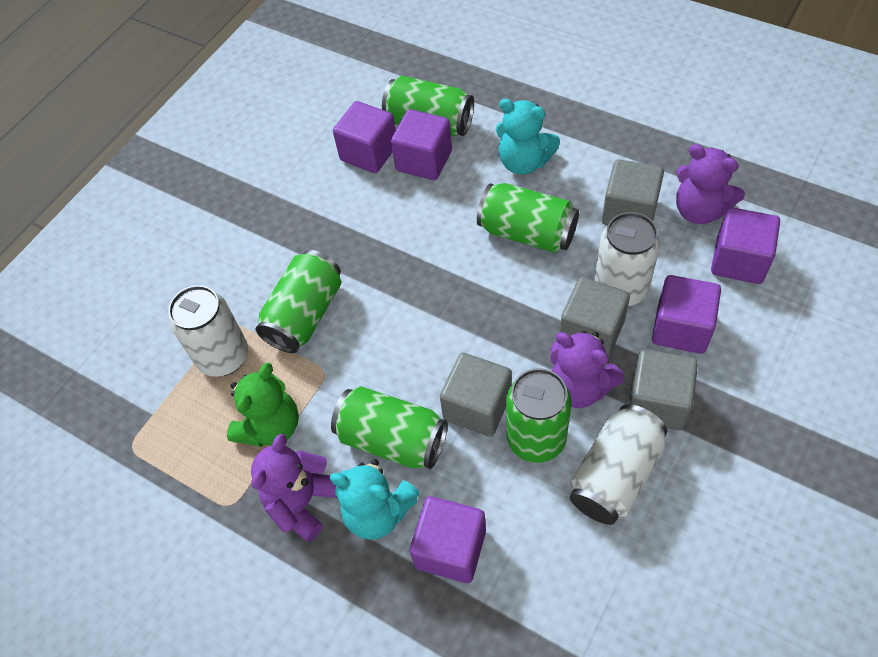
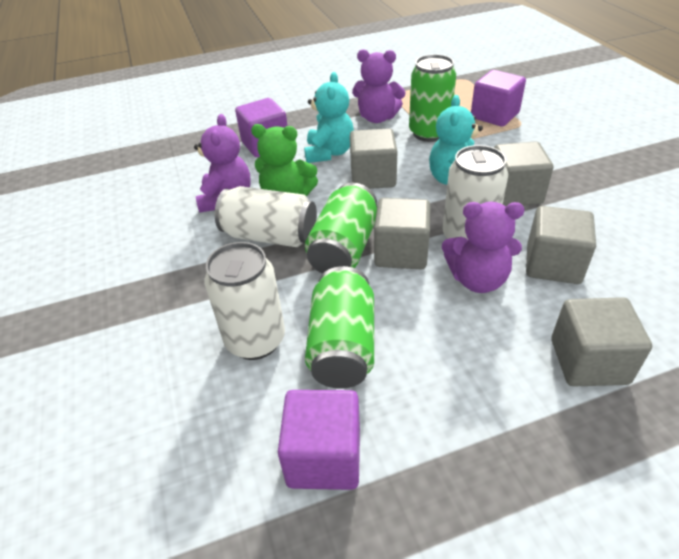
green can: [255,250,341,353] [331,386,448,469] [382,76,474,137] [477,183,579,253] [506,368,572,463] = 5 -> [305,183,377,274] [305,266,374,389] [409,54,456,142] = 3
grey cube: [440,353,512,437] [560,277,630,357] [602,159,664,225] [629,349,698,430] = 4 -> [350,128,397,189] [374,198,431,269] [494,141,553,207] [526,206,596,284] [551,297,652,387] = 5
purple cube: [333,101,396,173] [391,109,452,180] [410,496,486,583] [652,275,721,354] [711,207,780,284] = 5 -> [235,98,287,157] [278,390,360,490] [471,70,526,127] = 3

